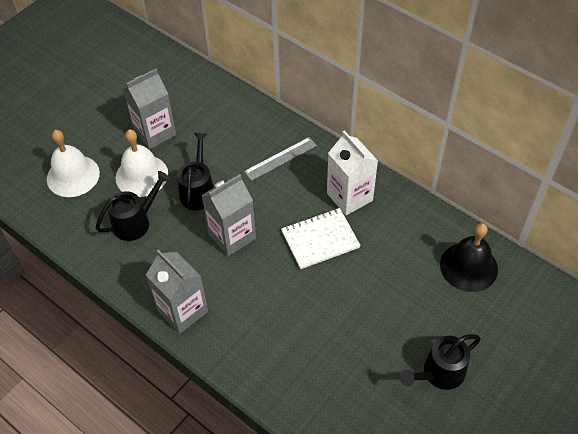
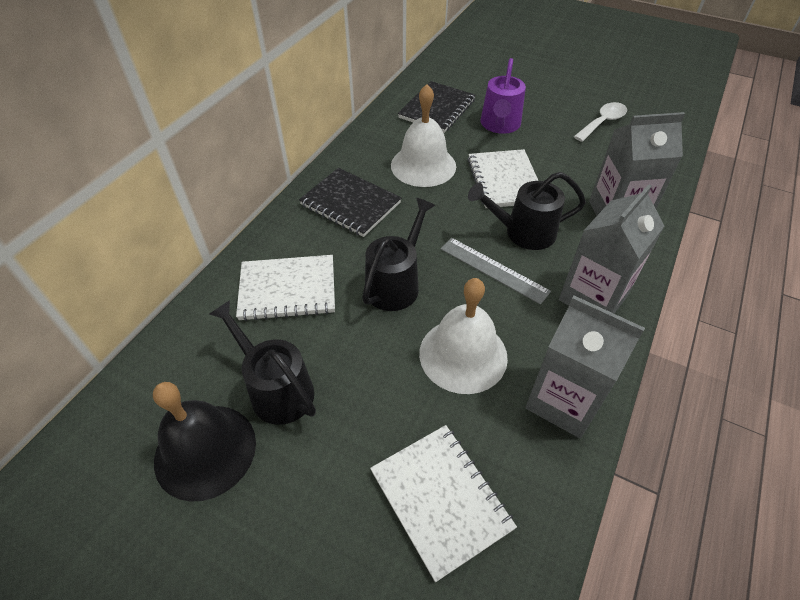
black notebook: none = 0 -> [299,168,402,237] [398,81,476,133] = 2
purple watering can: none = 0 -> [481,58,526,134] = 1
white carton: [327,131,378,215] = 1 -> none = 0
white notebook: [281,208,361,269] = 1 -> [236,255,335,321] [370,425,517,582] [468,149,538,208] = 3
white spoon: none = 0 -> [574,102,627,142] = 1

